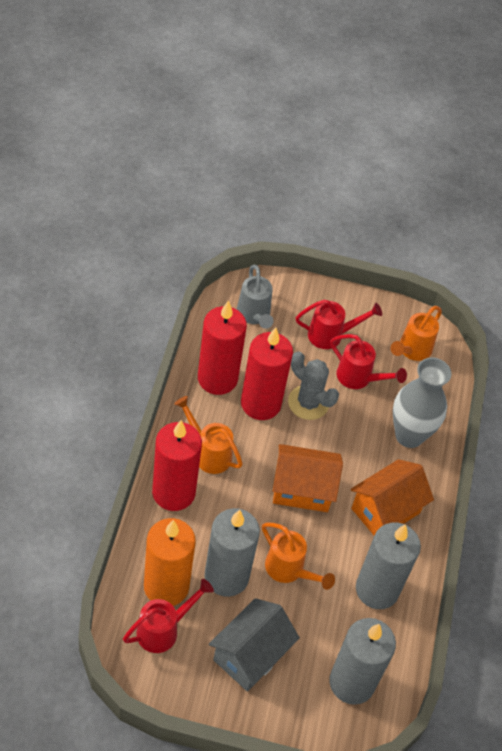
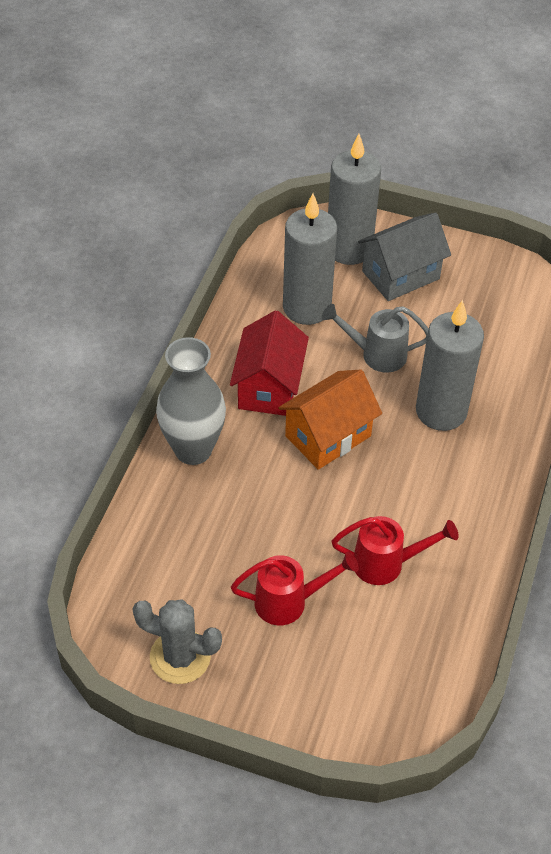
orange candle: [144,518,196,606] = 1 -> none = 0
orange house: [273,444,343,512] [351,459,434,536] = 2 -> [278,370,382,470] = 1
orange watering can: [174,396,243,474] [262,522,335,590] [390,306,442,361] = 3 -> none = 0
red candle: [152,421,202,511] [198,300,247,395] [241,327,293,420] = 3 -> none = 0
red house: none = 0 -> [230,310,309,416] = 1
red watering can: [123,579,214,653] [296,300,382,349] [331,334,407,389] = 3 -> [231,552,359,625] [332,516,458,585] = 2

